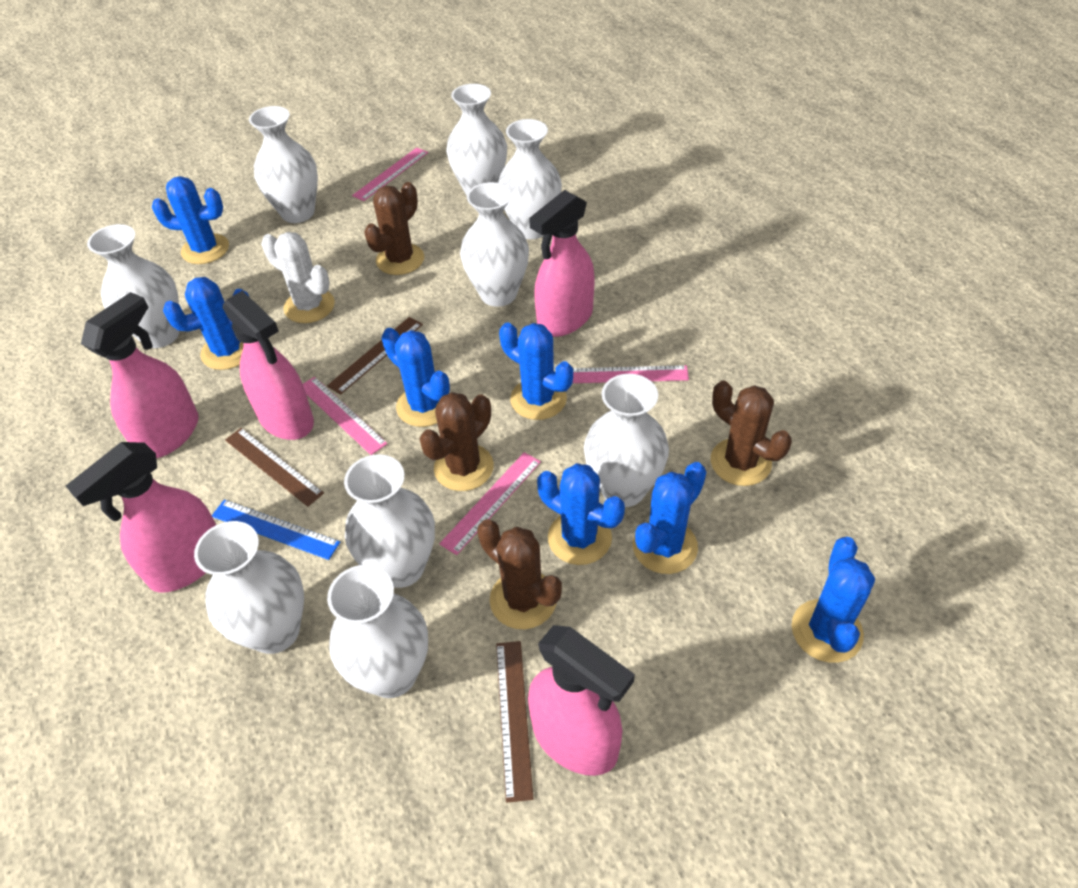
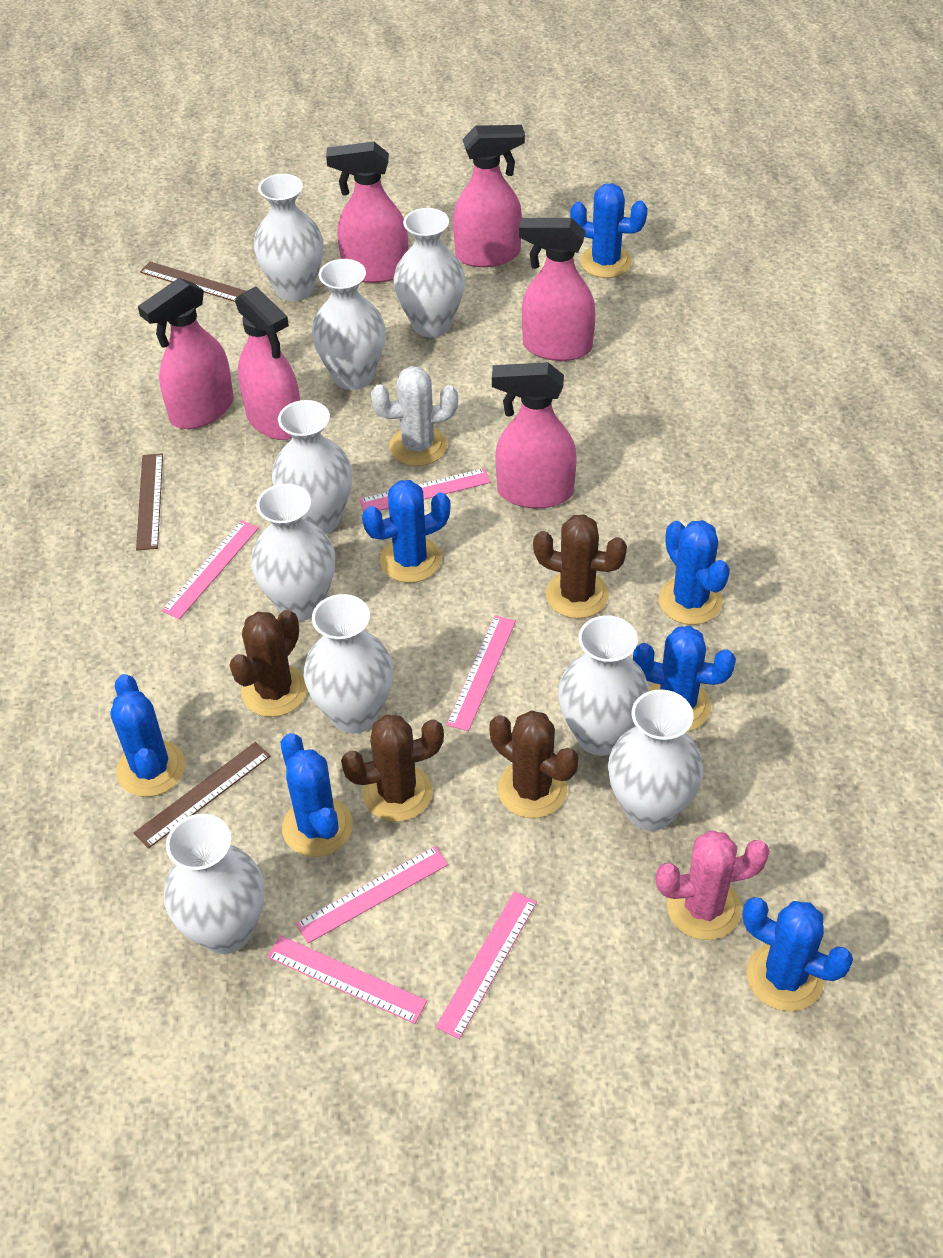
blue ruler: [212,500,340,560] = 1 -> none = 0
pink cactus: none = 0 -> [656,830,770,940] = 1
pink ruler: [303,377,388,455] [352,148,428,201] [439,452,541,555] [573,365,689,383] = 4 -> [162,520,259,619] [267,935,427,1024] [295,846,448,943] [359,468,491,511] [436,892,537,1039] [446,615,516,731] = 6
pink spray bottle: [66,442,216,593] [81,292,199,458] [223,290,314,440] [528,625,635,776] [529,190,595,337] = 5 -> [138,278,234,429] [235,286,300,440] [326,142,408,283] [453,125,525,267] [492,362,577,508] [519,218,595,361] = 6

